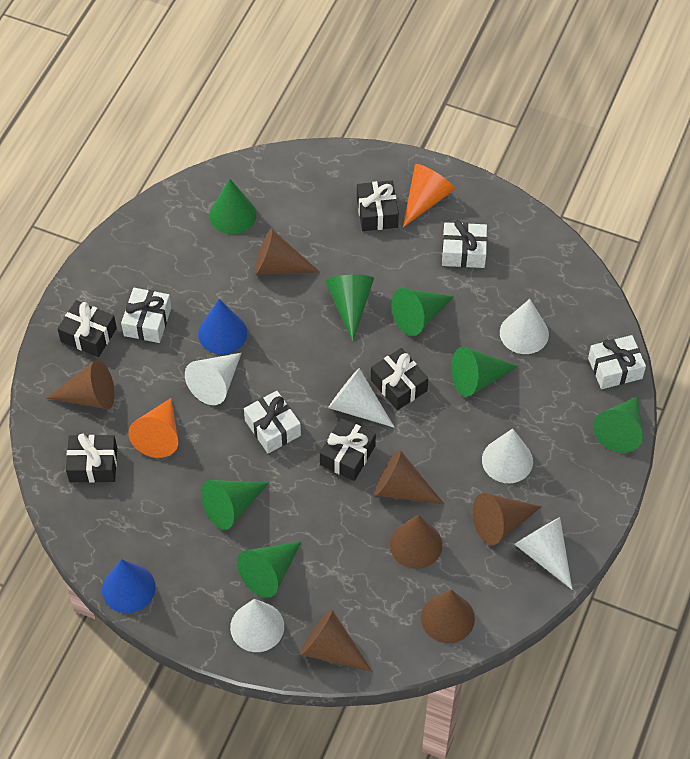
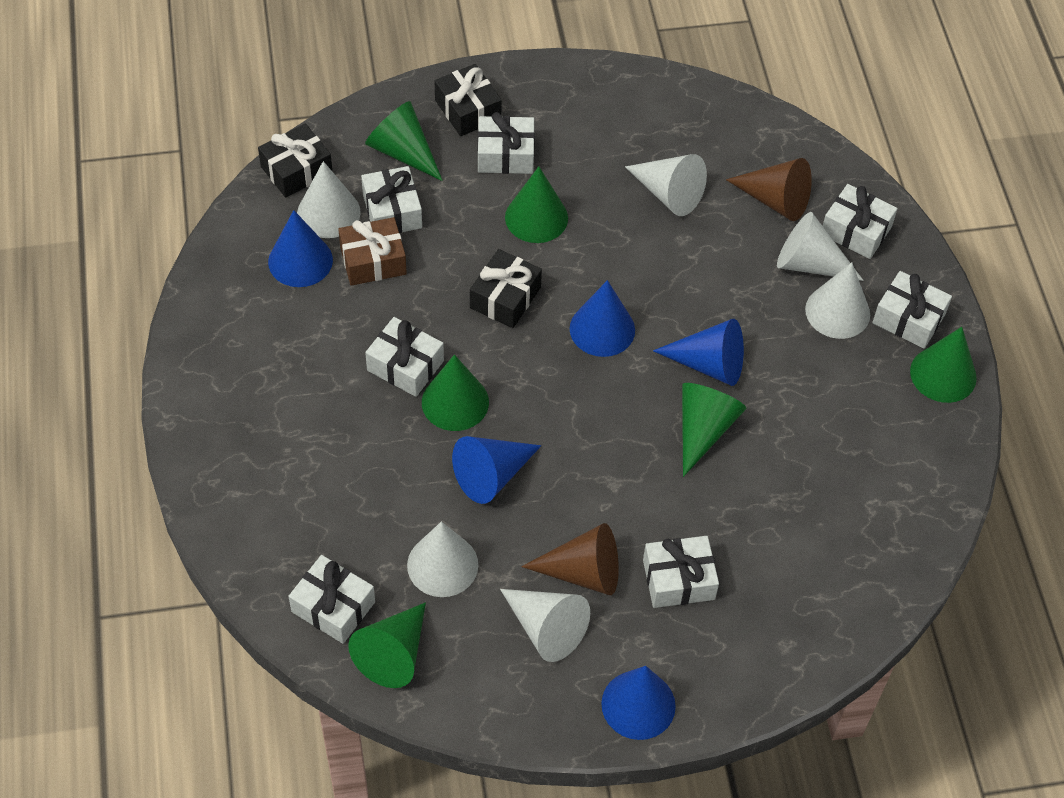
black gift: [57,300,117,357] [66,434,117,483] [320,418,376,481] [357,180,399,231] [371,348,428,410] = 5 -> [258,123,333,198] [435,64,502,136] [470,249,542,328] = 3
blue cone: [102,559,156,613] [198,299,247,354] = 2 -> [268,210,333,287] [452,436,541,504] [570,280,635,357] [601,666,676,740] [653,319,744,386] = 5
brown cone: [46,360,115,409] [254,229,320,274] [300,609,373,672] [374,450,444,504] [390,514,442,569] [421,590,475,643] [472,493,542,545] = 7 -> [521,523,619,595] [726,158,812,221] = 2
brown gift: none = 0 -> [338,217,407,286] = 1
green cone: [201,480,269,530] [209,178,257,234] [237,542,301,598] [325,275,374,341] [391,288,454,336] [451,347,518,397] [593,396,643,453] = 7 -> [348,602,426,688] [365,101,443,181] [422,354,489,431] [505,166,568,243] [682,383,746,477] [910,327,977,403] = 6
orange cone: [128,398,178,458] [403,164,455,227] = 2 -> none = 0
white gift: [121,288,171,343] [244,391,301,454] [442,220,487,268] [588,335,646,389] = 4 -> [288,555,375,644] [361,166,422,233] [365,317,444,397] [478,112,535,174] [643,536,719,608] [823,184,898,259] [872,271,952,349] = 7

